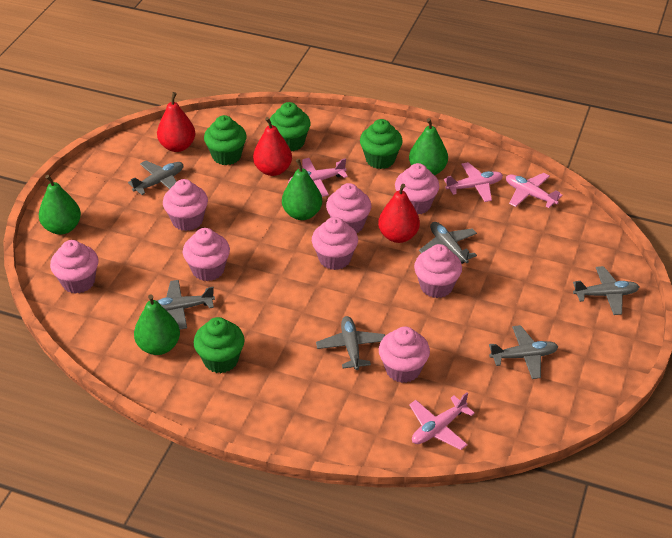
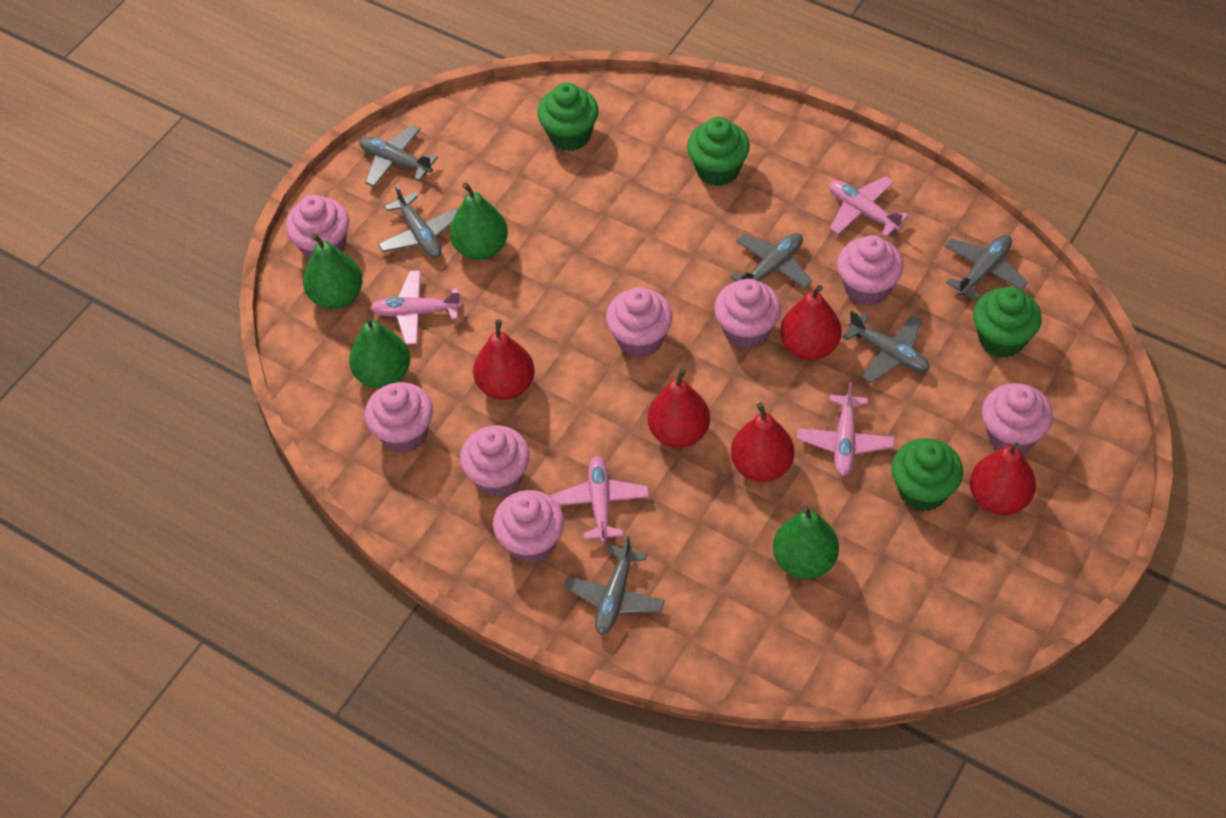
red pear: [157,92,195,152] [253,117,292,176] [378,184,420,243] = 3 -> [473,319,535,400] [648,369,710,448] [731,403,794,482] [780,285,842,360] [970,443,1036,515] = 5

